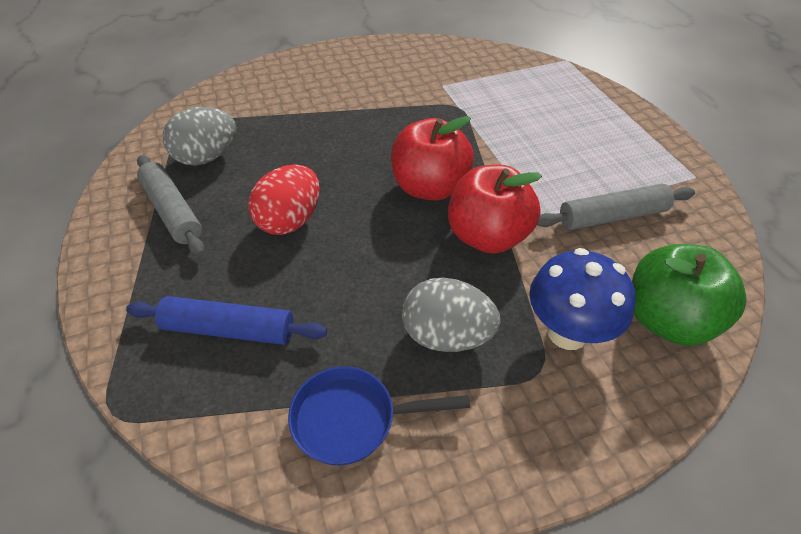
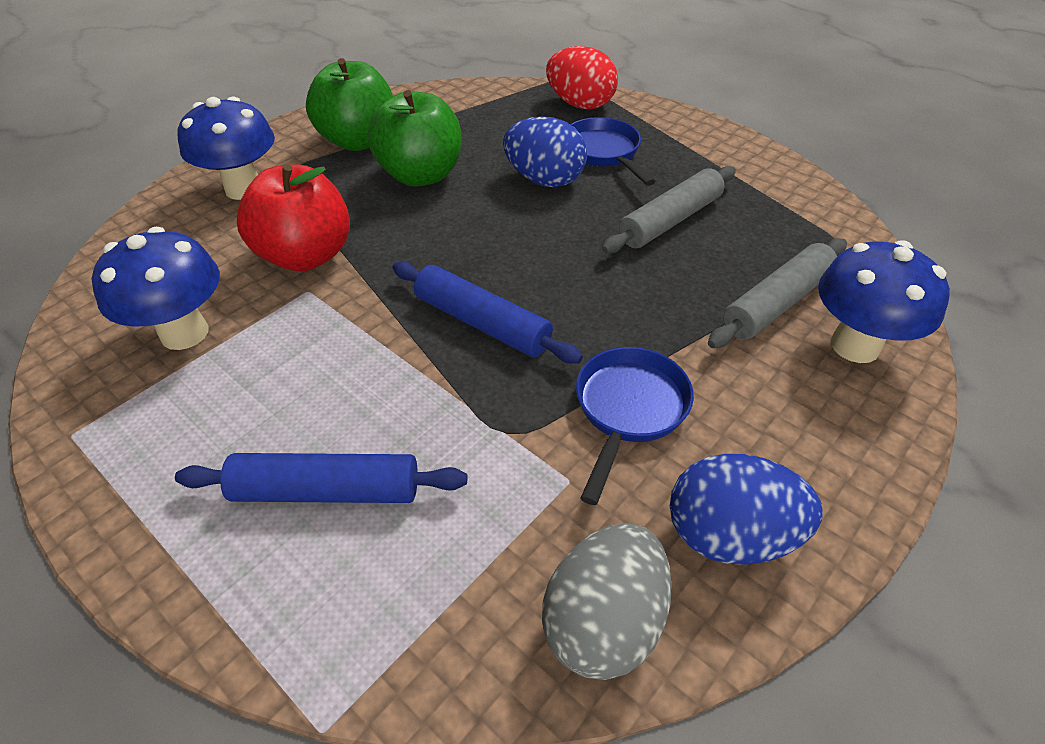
blue egg: none = 0 -> [503,116,587,187] [670,454,823,565] = 2
blue mushroom: [529,248,636,350] = 1 -> [91,227,220,350] [178,97,275,200] [818,240,950,363] = 3
blue pan: [288,366,470,465] = 1 -> [570,117,656,186] [576,347,694,505] = 2
blue rolling pin: [126,296,327,345] = 1 -> [175,453,467,503] [392,262,583,364] = 2
green apple: [632,244,747,346] = 1 -> [306,58,393,151] [368,90,461,187] = 2
grey egg: [163,107,236,166] [402,278,500,352] = 2 -> [542,523,672,680] = 1
red apple: [391,116,474,200] [448,165,542,254] = 2 -> [237,164,350,271] = 1

